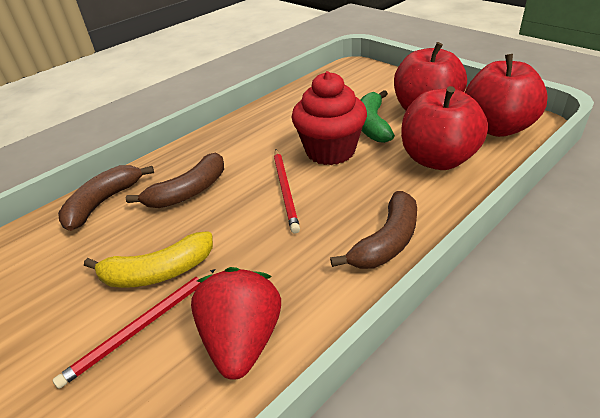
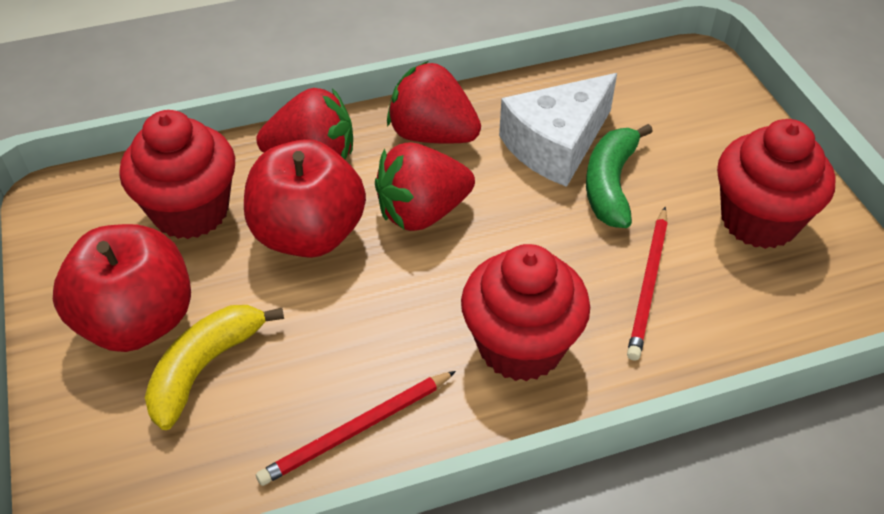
brown banana: [58,165,154,231] [126,153,224,208] [330,191,417,269] = 3 -> none = 0
red apple: [394,42,467,111] [401,86,488,170] [465,54,548,137] = 3 -> [53,224,191,352] [244,139,366,258] = 2
red cupcake: [292,71,367,165] = 1 -> [120,110,235,239] [461,244,590,381] [717,119,836,249] = 3
red strawberry: [191,267,281,380] = 1 -> [257,88,353,159] [375,142,475,231] [387,61,481,144] = 3
white cheese: none = 0 -> [499,73,617,187] = 1

